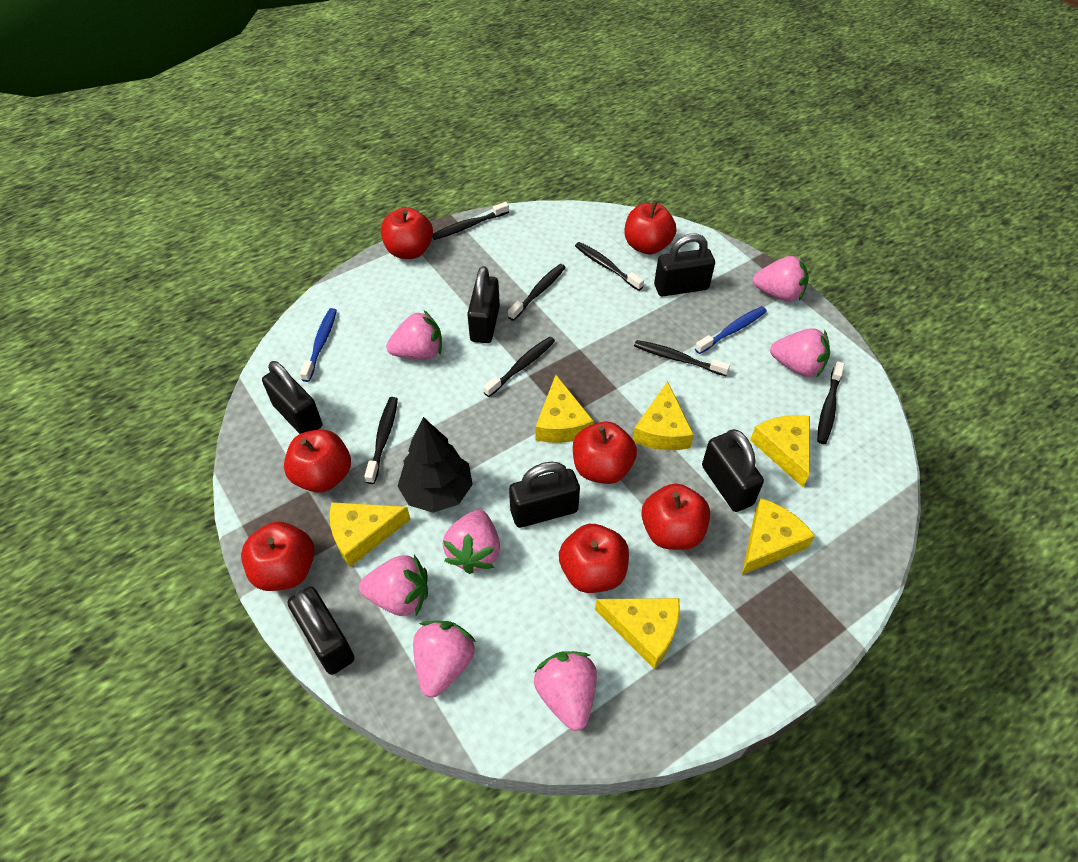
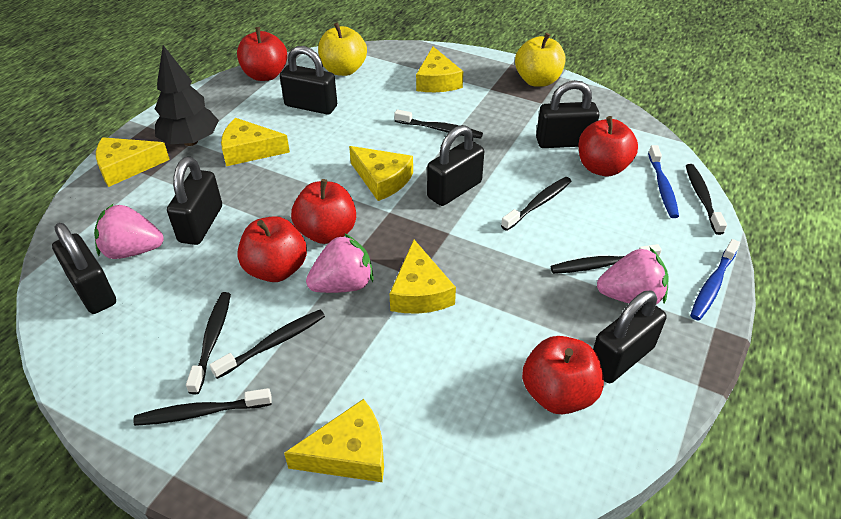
pink strawberry: [359,555,428,616] [386,311,442,360] [413,621,476,697] [443,510,500,574] [534,651,597,731] [753,256,809,302] [770,328,830,378] = 7 -> [94,204,164,259] [306,233,374,293] [597,248,668,304] = 3
red apple: [241,522,315,591] [284,429,351,493] [381,207,433,259] [559,524,629,593] [573,422,637,484] [625,200,676,254] [641,484,710,550] = 7 -> [237,27,287,81] [237,216,307,282] [291,179,356,244] [522,336,604,414] [578,116,638,176] = 5
yellow apple: none = 0 -> [318,22,367,76] [515,33,565,87] = 2

